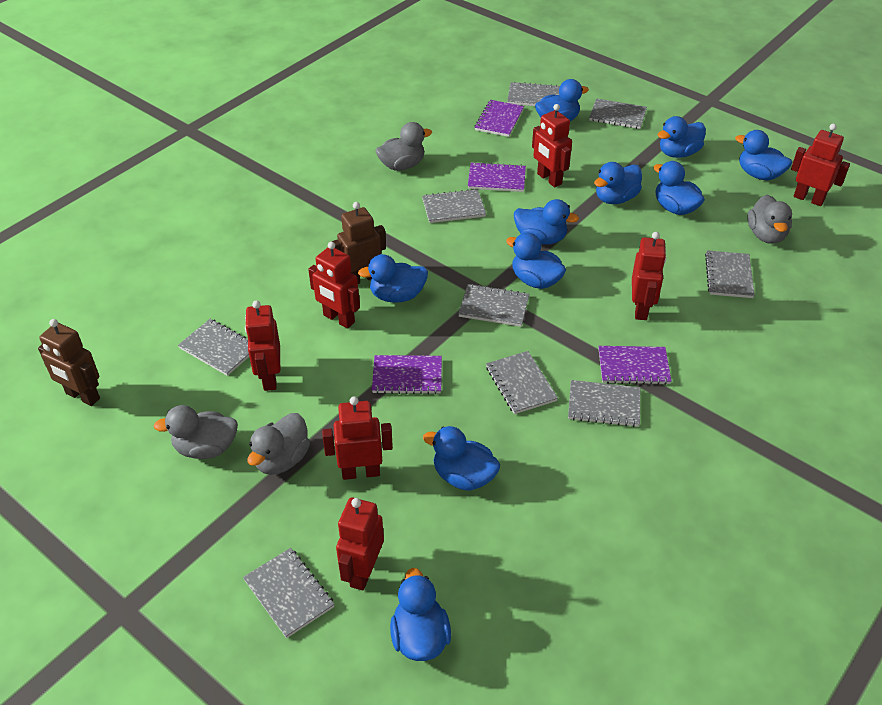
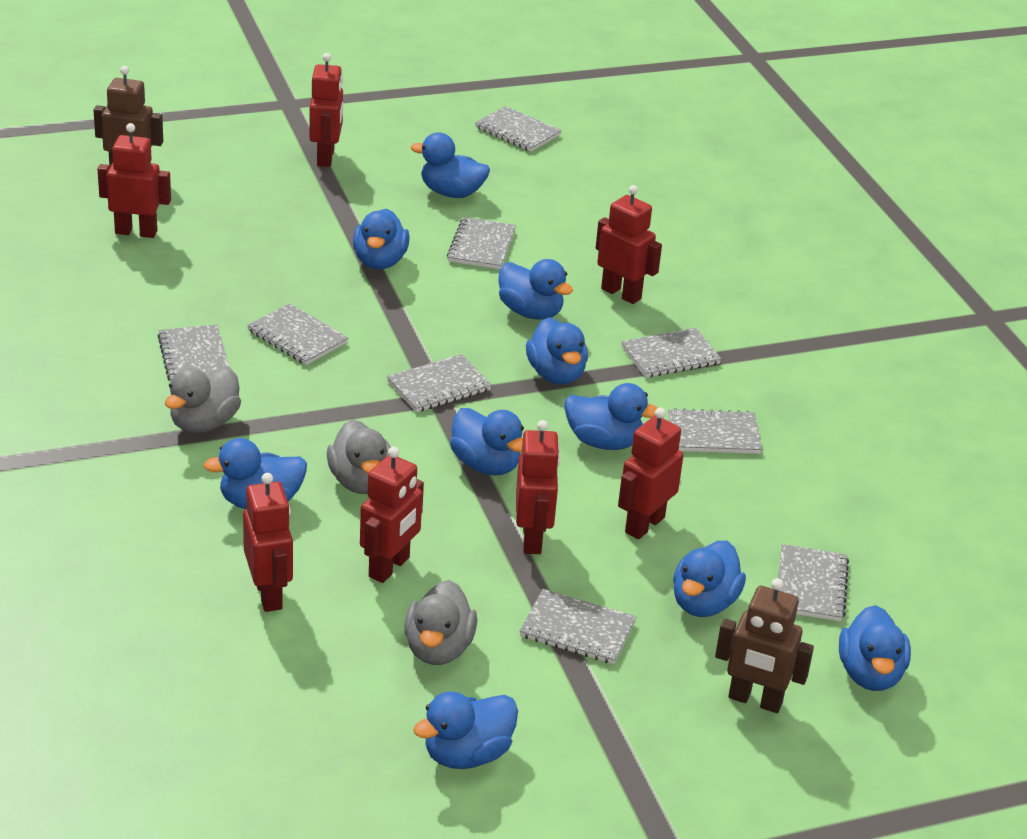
grey duck: [154,405,238,459] [248,413,310,475] [375,122,432,171] [747,195,792,244] = 4 -> [165,367,241,433] [327,419,391,494] [404,580,477,665] = 3
purple notebook: [372,355,442,394] [468,162,526,192] [475,100,524,137] [599,346,671,385] = 4 -> none = 0

